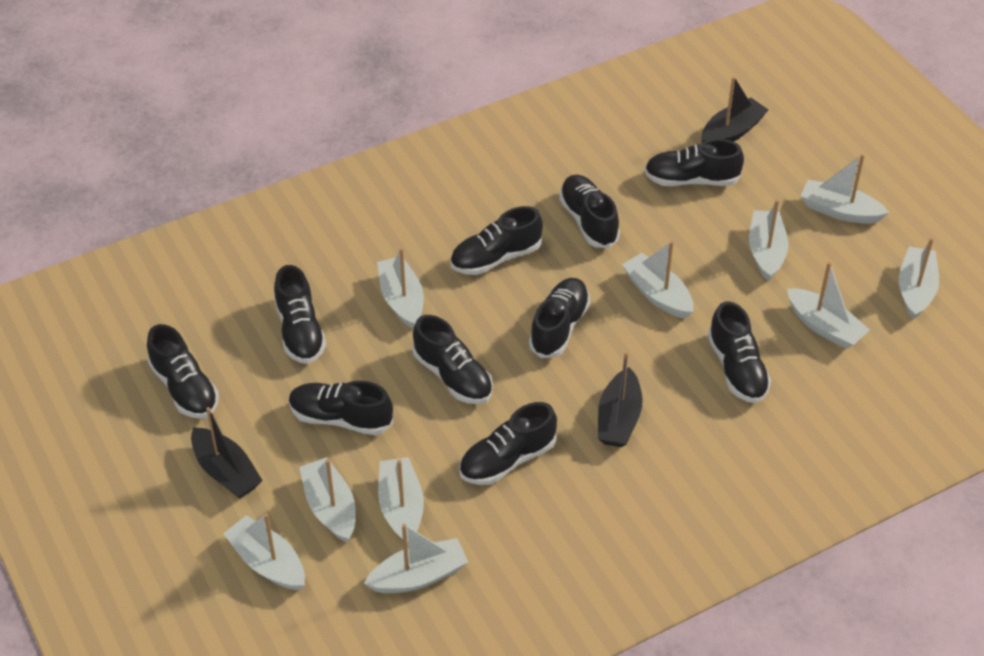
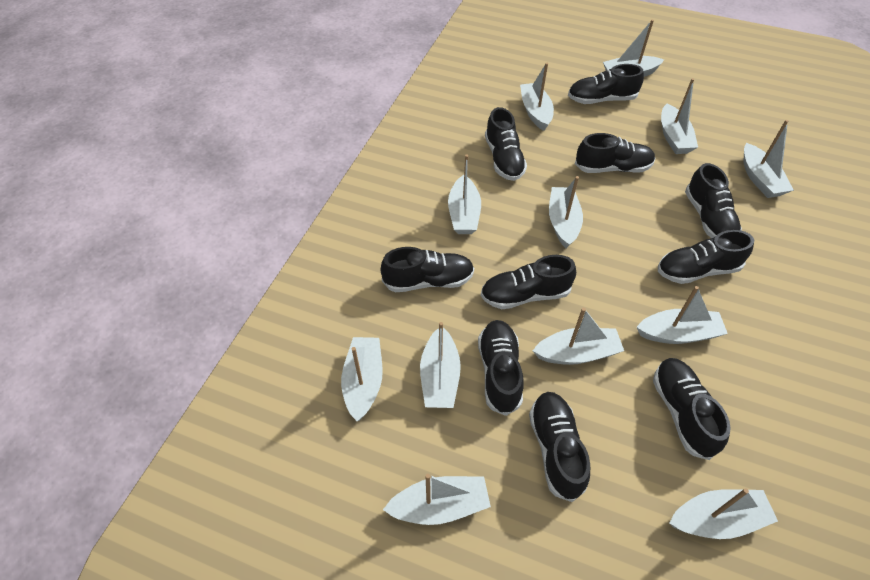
black boat: [191,407,263,499] [598,352,643,447] [701,76,769,143] = 3 -> none = 0
white boat: [223,513,305,590] [299,457,356,542] [364,524,468,593] [377,248,424,329] [378,457,424,544] [622,241,694,319] [749,199,788,281] [787,262,870,349] [801,154,889,224] [899,238,939,320] = 10 -> [341,337,383,421] [383,474,491,525] [420,322,461,408] [448,154,481,234] [520,63,554,131] [533,308,624,365] [549,176,583,248] [603,20,664,77] [637,286,728,344] [661,78,698,154] [670,488,778,539] [743,120,794,198] = 12

